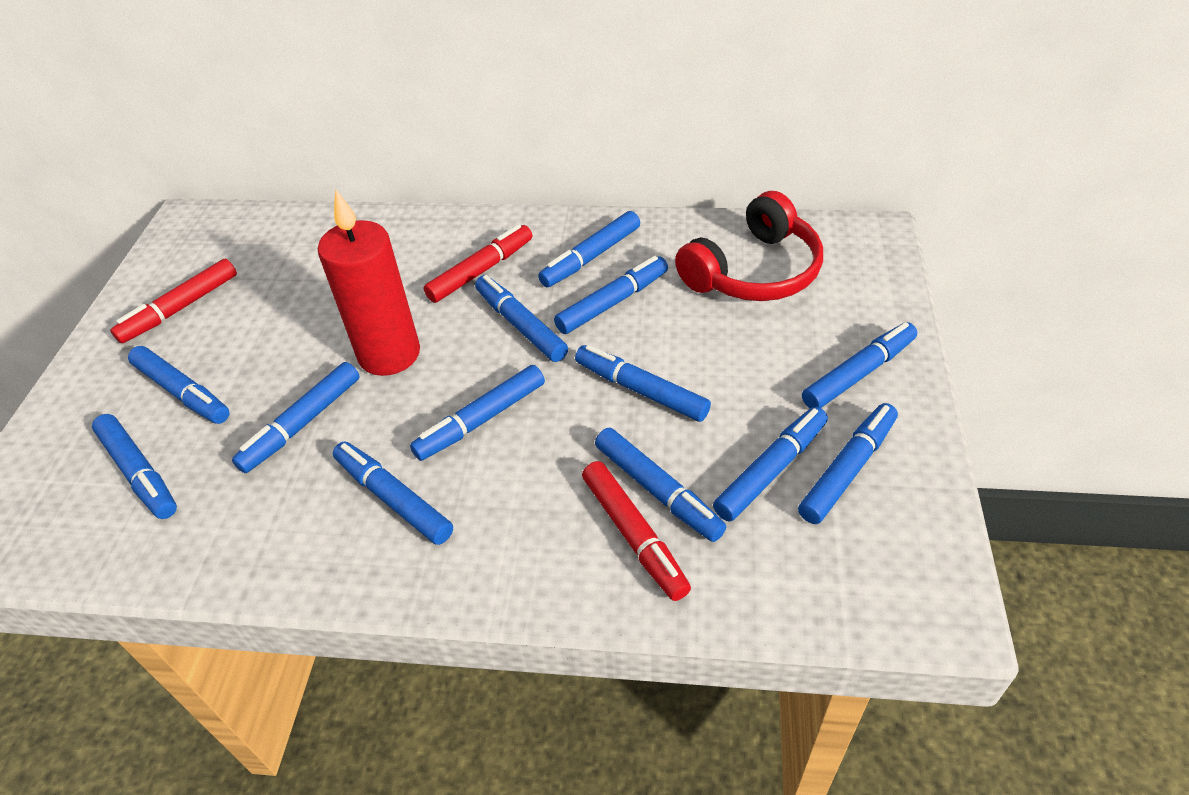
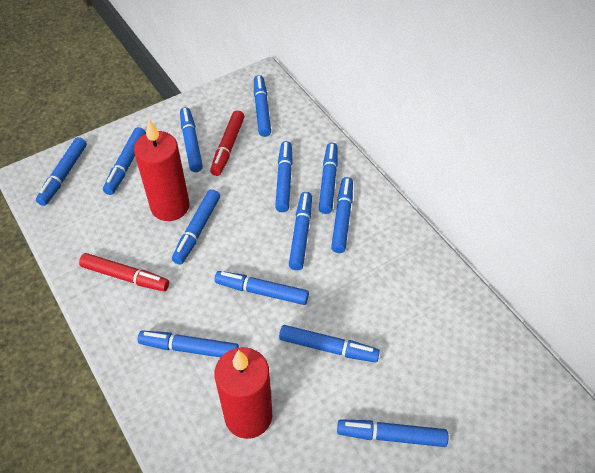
red candle: [318,189,420,376] = 1 -> [134,119,190,221] [215,347,272,439] = 2
red headphones: [675,191,823,301] = 1 -> none = 0
red marker: [110,259,237,344] [423,224,532,303] [582,461,691,601] = 3 -> [79,253,169,291] [210,110,245,176] = 2

